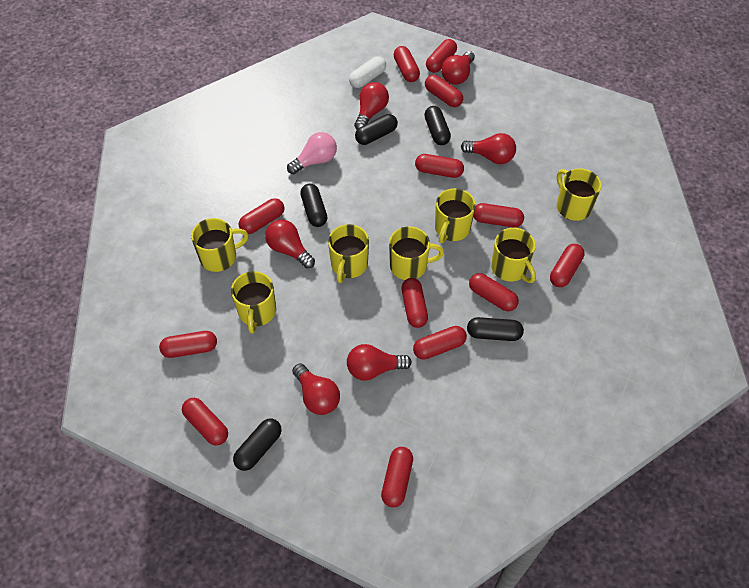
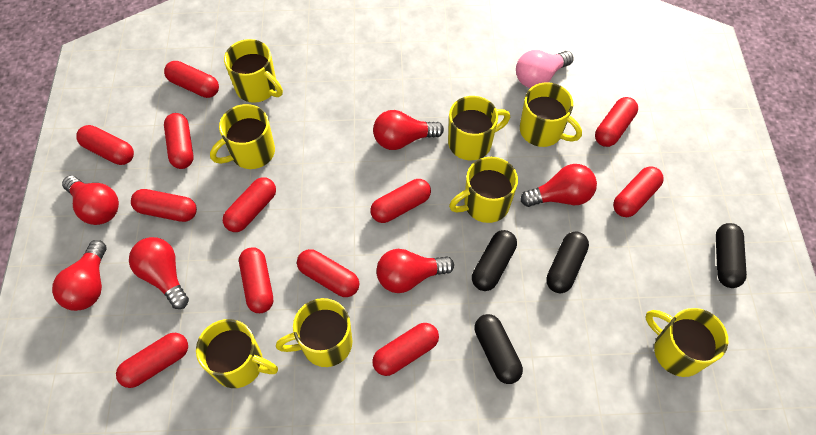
black capsule: [233,418,282,471] [300,184,328,227] [355,114,398,145] [424,106,451,145] [467,317,524,341] = 5 -> [472,230,517,291] [474,314,523,384] [546,232,589,293] [716,223,747,288] = 4
red capsule: [159,331,217,358] [182,398,228,445] [239,198,284,234] [381,447,413,507] [394,46,420,82] [401,278,428,328] [413,326,467,360] [415,154,464,178] [425,75,463,107] [426,39,457,73] [469,273,519,311] [473,203,524,227] [550,244,585,287] = 13 -> [76,125,134,165] [116,333,188,388] [131,189,197,222] [164,61,219,98] [164,113,194,169] [222,177,276,232] [239,247,273,313] [297,249,359,297] [370,179,431,223] [372,323,439,376] [595,97,638,147] [613,166,664,217] = 12
white capsule: [349,56,386,88] = 1 -> none = 0
yellow mug: [191,218,248,272] [231,271,276,334] [328,224,369,283] [389,226,444,280] [435,188,476,243] [491,228,536,283] [557,168,602,221] = 7 -> [196,319,278,388] [210,104,275,169] [224,39,283,103] [276,298,352,367] [448,96,510,161] [449,157,518,223] [520,82,582,147] [646,308,728,377] = 8

